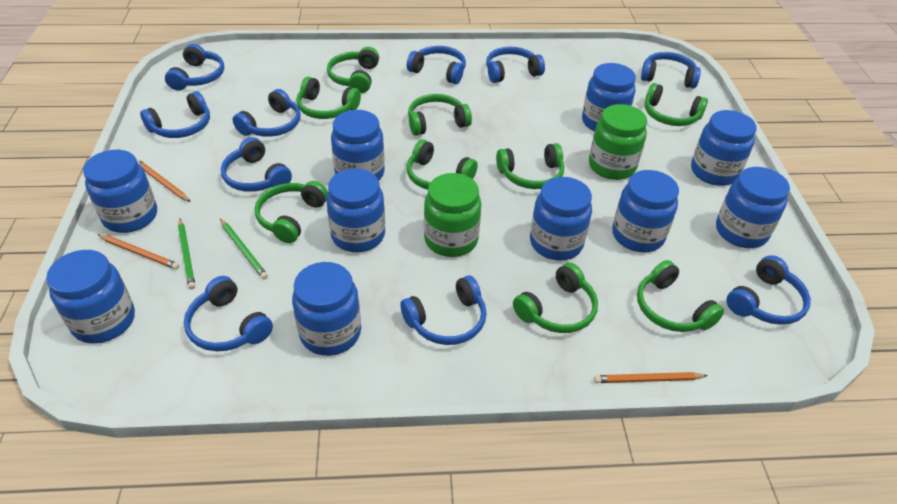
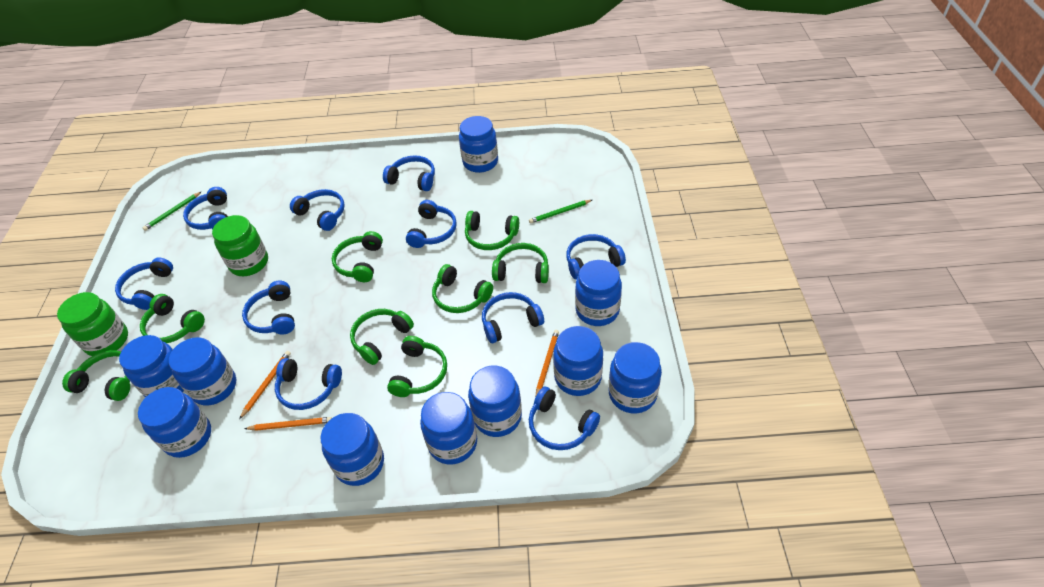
green headphones: [255,181,328,243] [296,77,361,119] [327,47,379,93] [407,140,478,190] [408,94,472,136] [496,143,564,189] [513,263,598,333] [637,260,724,332] [645,83,708,126] = 9 -> [62,350,130,401] [140,294,205,343] [332,231,383,282] [350,309,414,365] [387,336,447,397] [432,264,493,313] [465,211,519,250] [492,243,549,283] = 8

